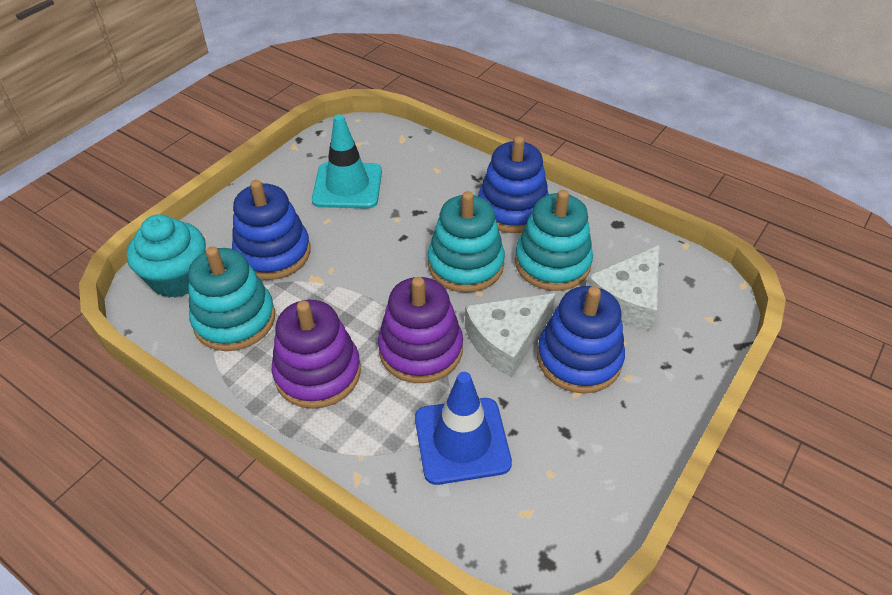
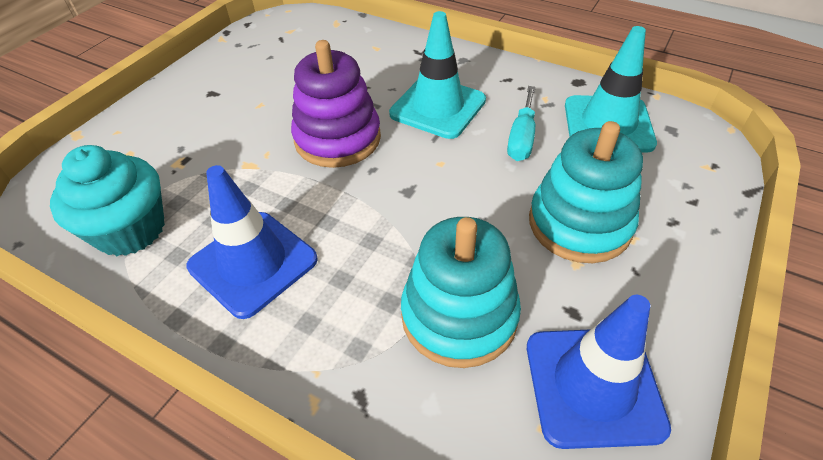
blue stacking toy: [232,180,310,280] [478,136,549,233] [537,286,625,393] = 3 -> none = 0
blue traffic cone: [415,372,512,485] = 1 -> [187,165,318,319] [527,295,671,449] = 2
purple stacking toy: [272,300,361,409] [378,277,463,383] = 2 -> [291,40,381,168] = 1
turquoise screwdriver: none = 0 -> [507,86,536,161] = 1
turquoise stacking toy: [188,246,275,351] [428,191,505,292] [515,190,593,291] = 3 -> [401,217,521,368] [529,121,643,263] = 2
turquoise traffic cone: [312,114,382,209] = 1 -> [389,11,486,139] [565,26,657,153] = 2
white cheese: [465,293,556,377] [586,245,660,331] = 2 -> none = 0

